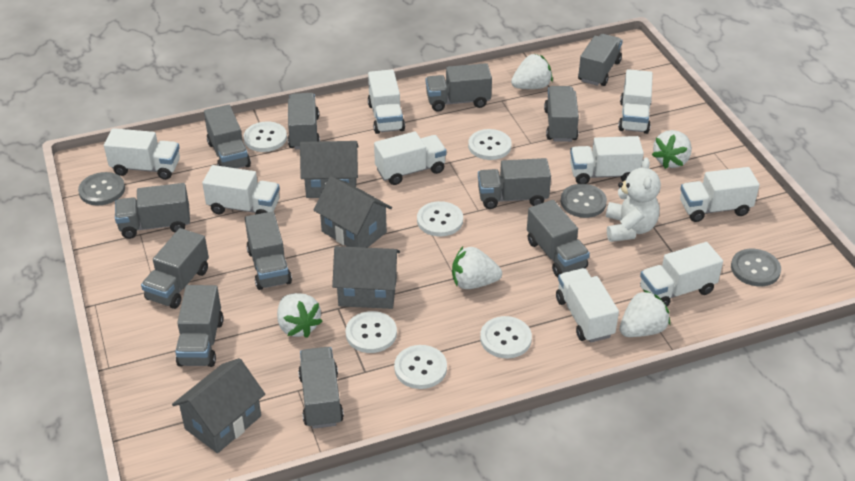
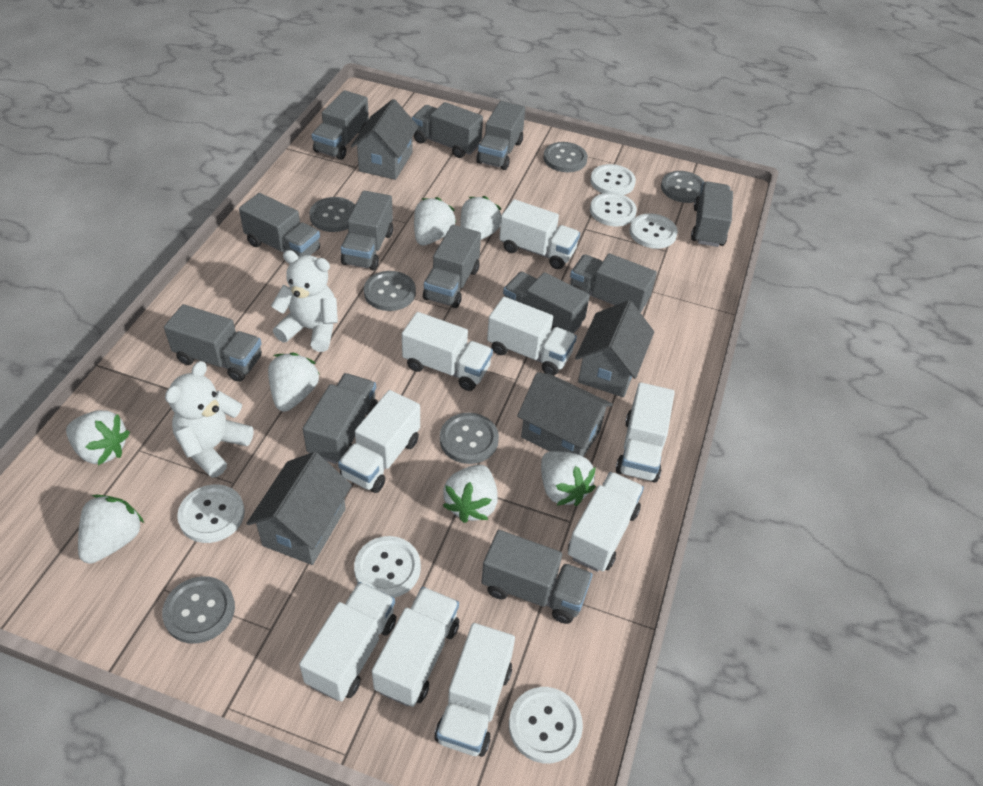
grey button: [78,172,125,205] [561,184,607,218] [731,249,781,286] = 3 -> [162,576,235,644] [309,197,355,232] [364,271,416,311] [440,413,499,464] [543,142,588,172] [661,171,705,203] = 6
white strawberry: [277,293,323,338] [452,247,502,289] [511,54,553,89] [620,290,670,337] [652,130,692,169] = 5 -> [66,410,130,465] [78,495,144,564] [268,352,319,412] [414,197,456,246] [443,465,498,523] [461,196,501,240] [541,451,596,506] = 7
white teddy bear: [606,157,661,242] = 1 -> [165,361,254,478] [271,250,338,352] = 2

